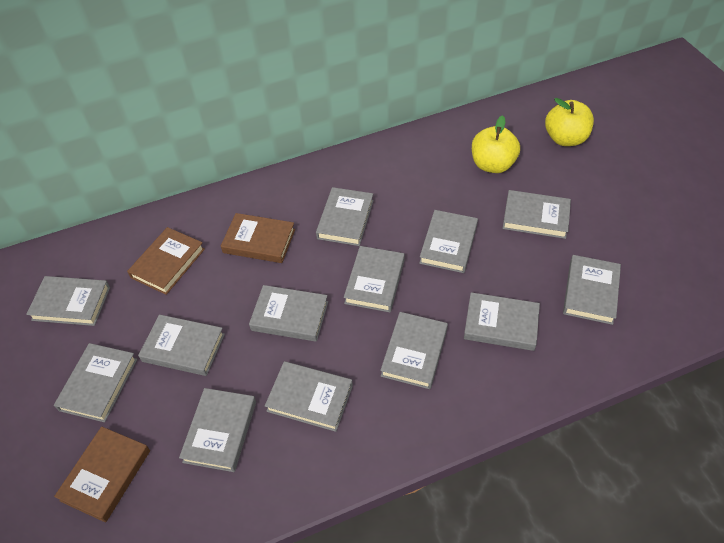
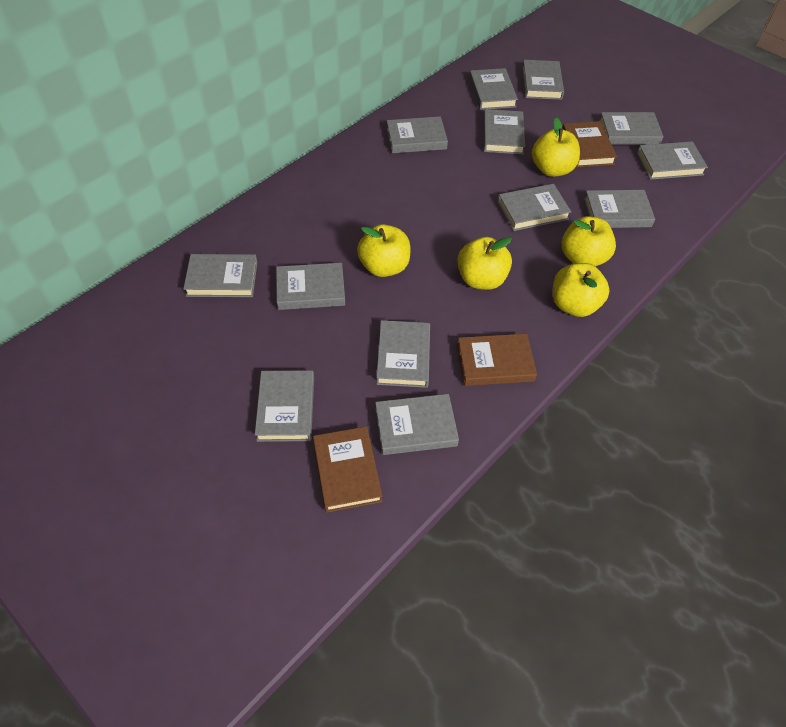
yellow apple: [472,115,520,173] [545,98,594,146] = 2 -> [357,224,410,277] [457,237,512,290] [532,118,580,177] [553,263,609,317] [562,216,616,266] = 5

